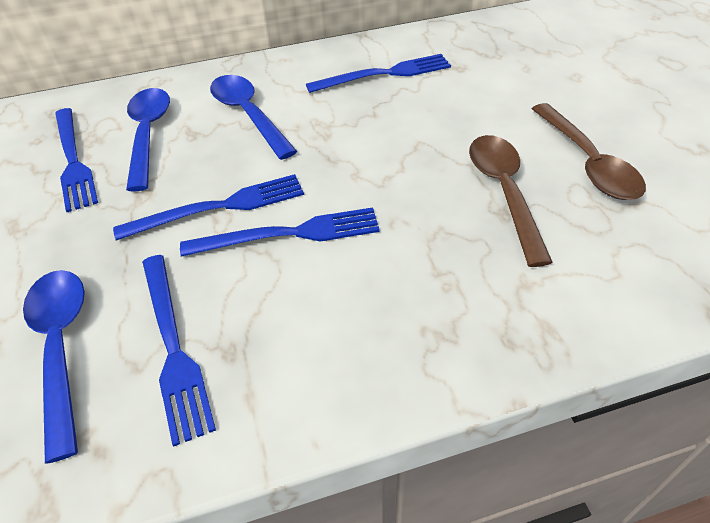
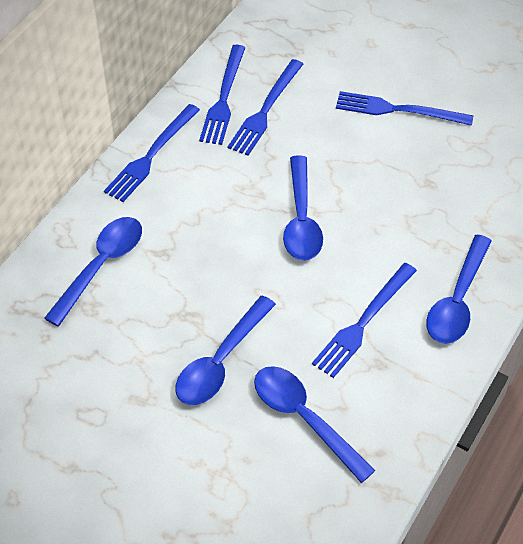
blue spoon: [23,270,85,463] [126,88,170,192] [210,75,297,160] = 3 -> [44,217,142,326] [176,296,276,405] [254,366,376,483] [283,156,323,261] [426,235,492,344] = 5
brown spoon: [469,135,553,267] [532,103,646,200] = 2 -> none = 0

